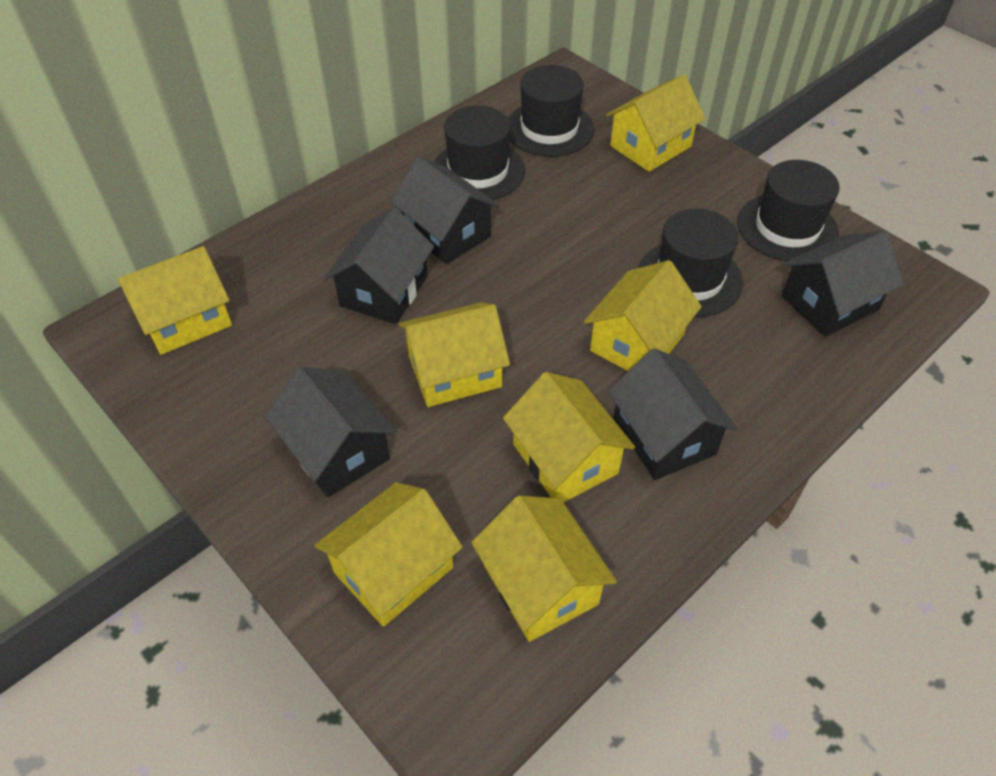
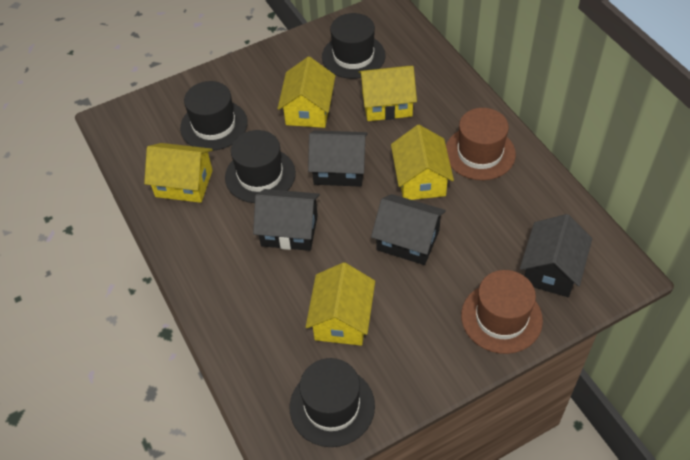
black house: [265,367,396,497] [324,207,434,324] [391,156,500,264] [608,348,737,480] [782,231,904,337] = 5 -> [253,189,320,251] [308,130,368,187] [371,194,446,265] [520,214,592,297] = 4
brown hat: none = 0 -> [446,108,516,180] [461,270,543,354] = 2
yellow house: [118,246,232,355] [314,482,463,627] [399,302,510,407] [471,495,617,642] [503,372,635,503] [584,260,702,371] [606,75,706,172] = 7 -> [144,143,213,203] [277,57,335,128] [306,262,375,346] [358,66,417,121] [391,125,454,200] = 5

